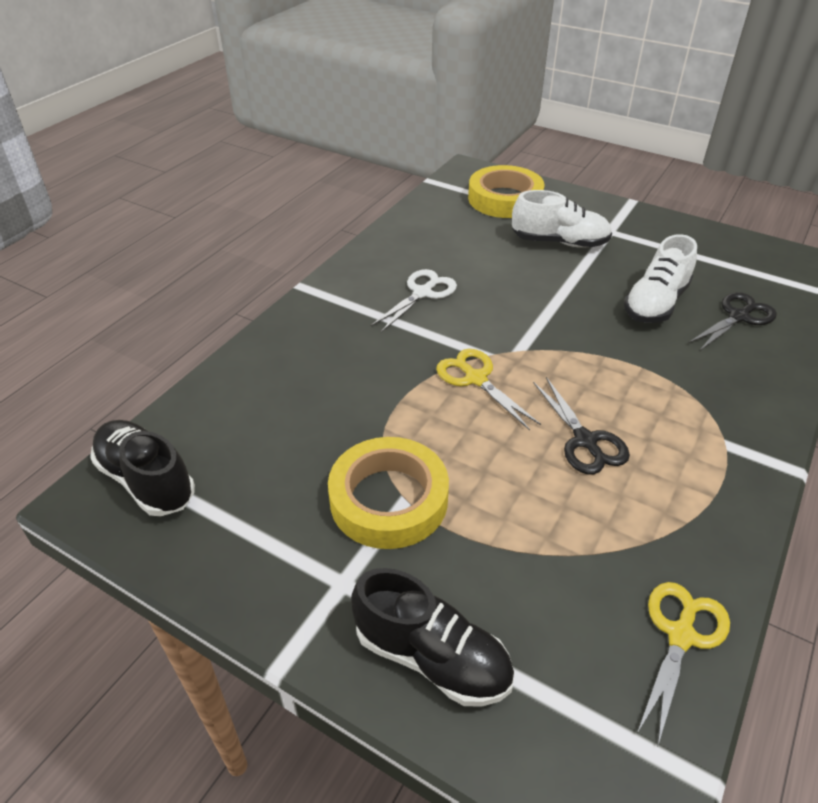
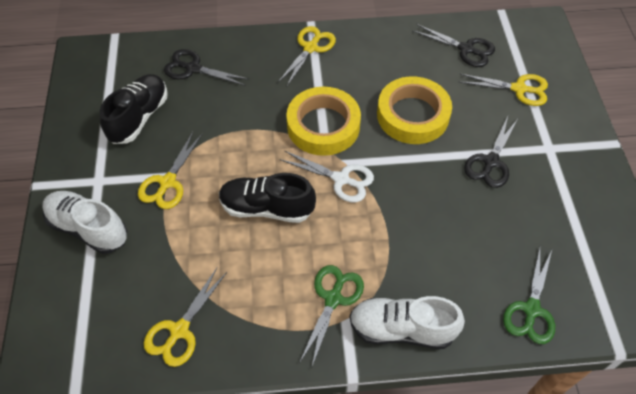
black scissors: [533,377,630,474] [688,292,777,351] = 2 -> [164,49,250,86] [412,24,495,67] [464,116,518,188] = 3
green scissors: none = 0 -> [299,265,364,369] [503,247,555,344] = 2
yellow scissors: [436,349,541,430] [637,582,730,745] = 2 -> [138,132,203,209] [144,268,227,367] [278,26,336,87] [459,74,548,106] = 4

